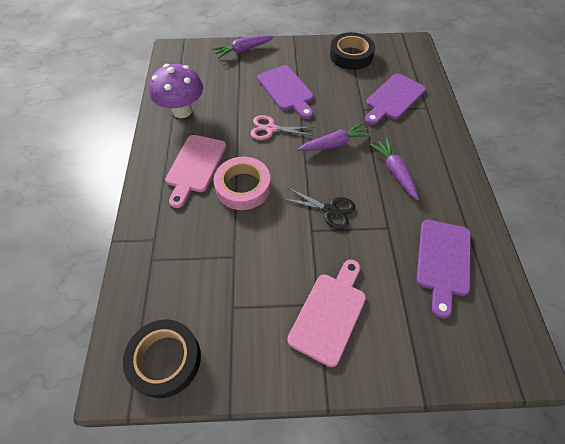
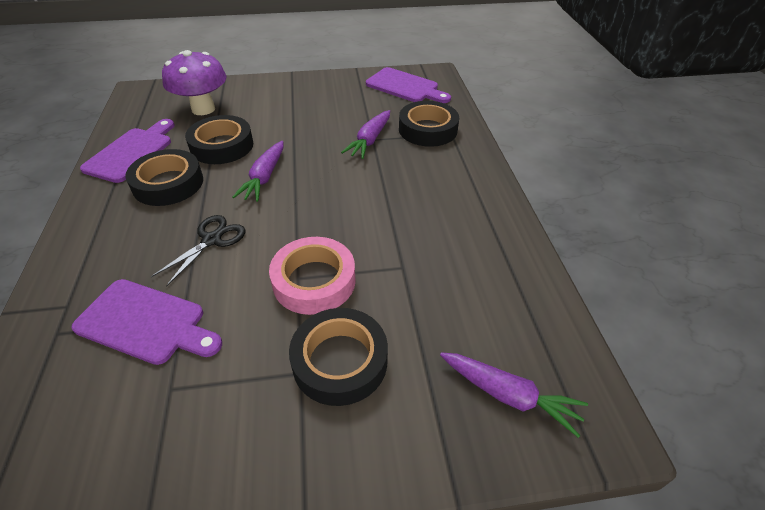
black tape: [123,319,201,398] [330,32,375,70] = 2 -> [125,149,203,206] [185,115,253,164] [289,308,388,406] [399,101,459,147] = 4
pink cutting board: [165,135,226,208] [287,260,366,367] = 2 -> none = 0
pink scissors: [251,115,314,140] = 1 -> none = 0

